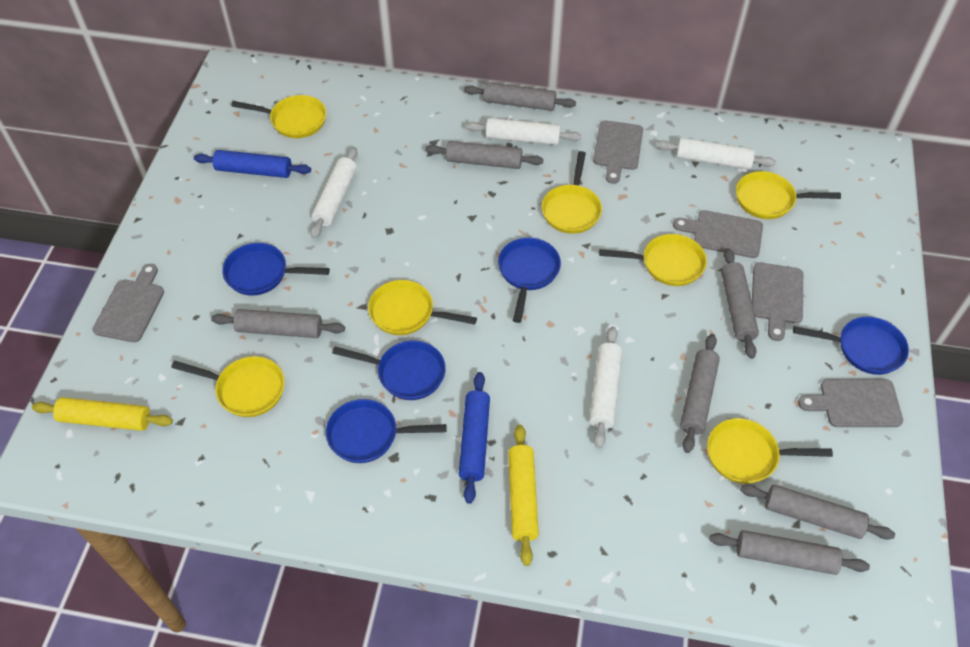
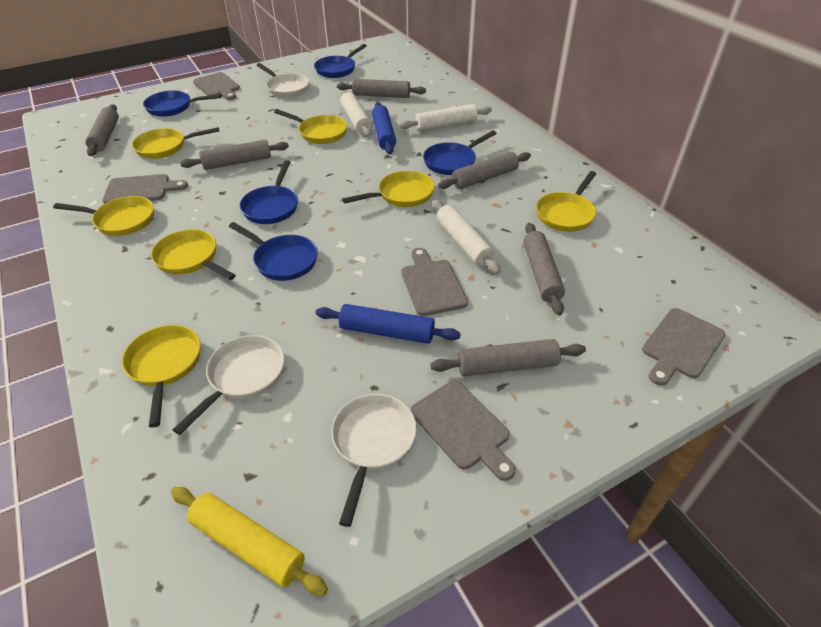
grey rolling pin: [211,309,345,338] [425,141,544,169] [464,82,576,111] [680,334,720,453] [709,530,870,575] [721,248,759,359] [740,484,895,540] = 7 -> [85,104,119,156] [180,140,289,170] [337,79,426,98] [430,339,586,376] [438,151,531,189] [523,223,565,316] = 6
white pan: none = 0 -> [173,335,285,435] [257,63,310,98] [331,394,417,527] = 3
white rolling pin: [311,147,358,238] [465,118,582,145] [589,326,622,448] [656,138,776,169] = 4 -> [340,90,372,137] [399,104,492,131] [433,200,501,274] = 3
yellow rolling pin: [32,397,173,431] [508,425,539,566] = 2 -> [171,487,328,596] = 1

